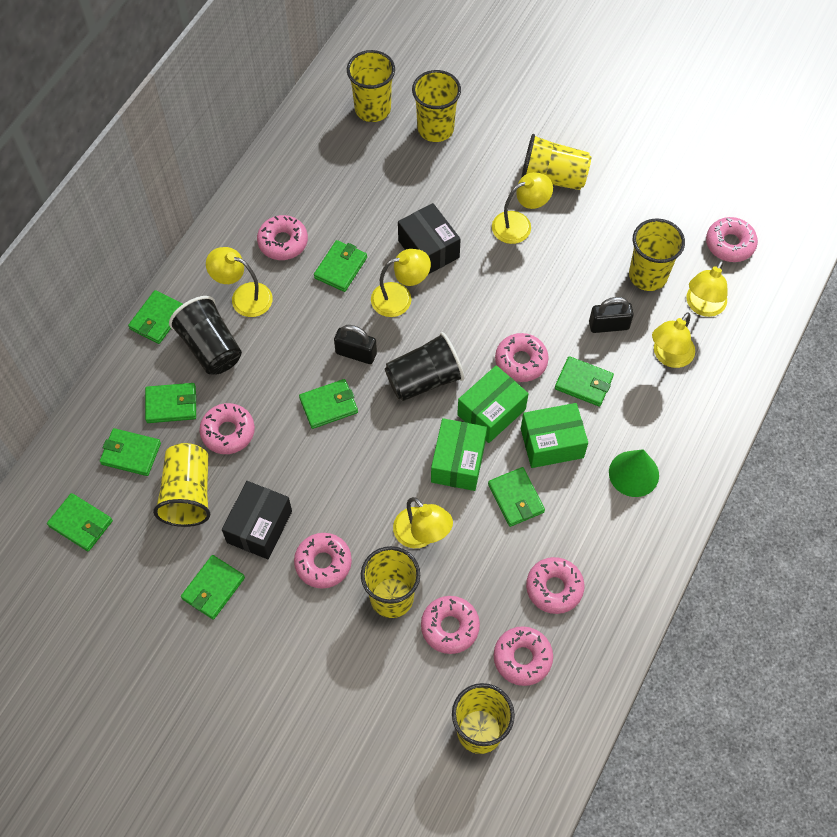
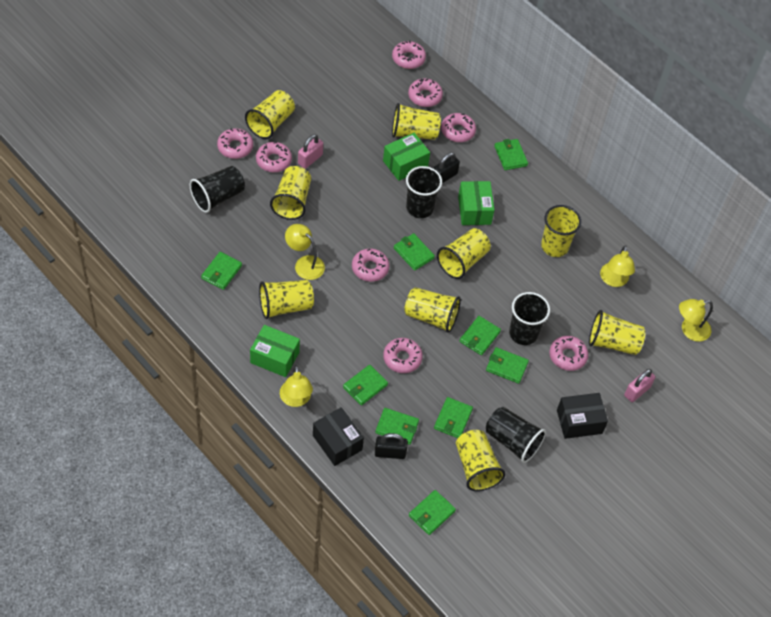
black cup: [169,296,242,375] [385,332,464,401] = 2 -> [190,166,245,213] [406,166,442,218] [486,407,546,463] [509,292,550,345] = 4
green cone: [609,449,659,497] = 1 -> none = 0
pink padlock: none = 0 -> [298,134,323,169] [624,369,655,402] = 2
yellow cup: [153,443,210,527] [347,50,395,122] [361,546,420,618] [412,70,461,142] [452,683,515,754] [521,134,591,190] [629,218,685,291] = 7 -> [245,90,295,139] [259,280,314,319] [270,166,311,220] [392,103,441,140] [404,287,461,333] [437,228,491,279] [456,430,506,491] [541,205,581,257] [589,310,646,355] = 9
yellow lamp: [206,247,273,317] [371,249,431,317] [393,497,453,548] [492,172,553,244] [652,312,695,368] [687,260,727,317] = 6 -> [280,365,313,407] [285,224,325,280] [600,245,635,287] [679,299,713,342] = 4

